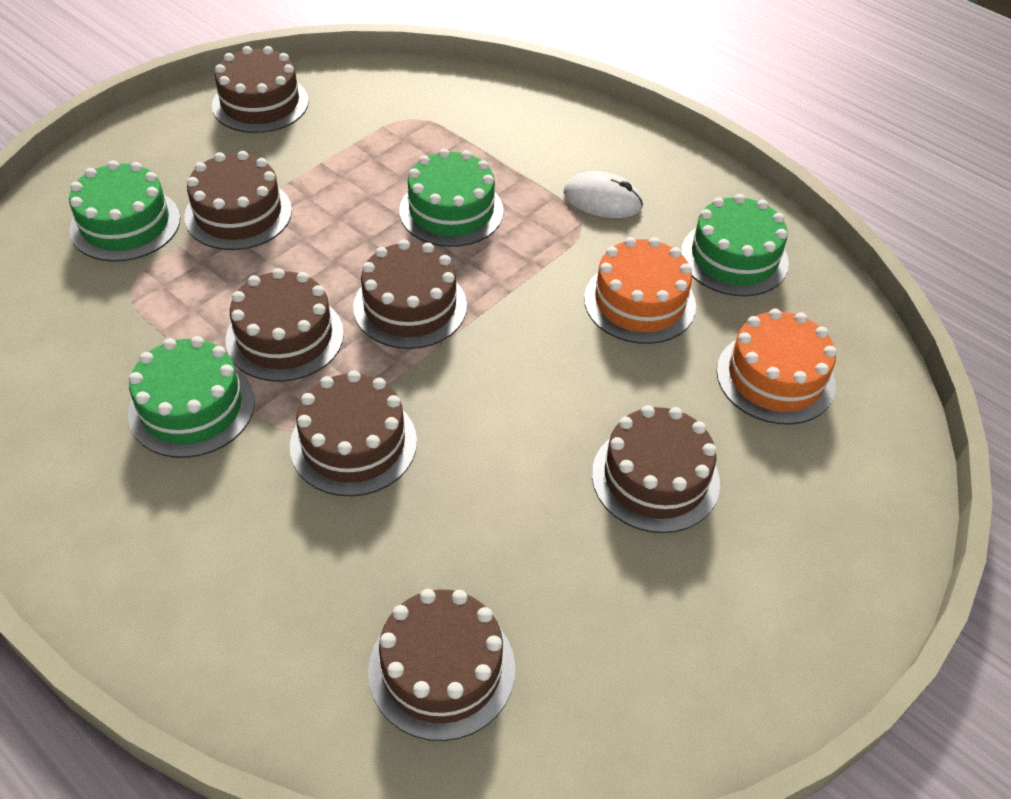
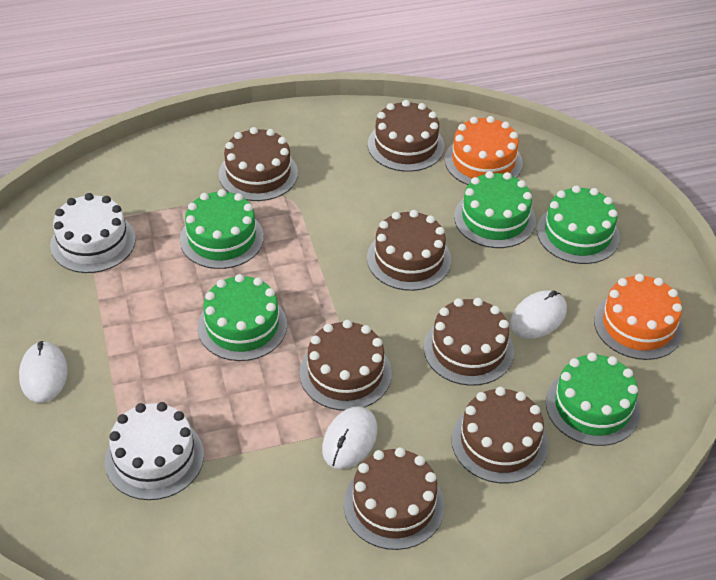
green cake: [69,160,180,262] [128,336,255,458] [399,149,504,247] [681,194,789,296] = 4 -> [180,189,264,269] [198,274,287,361] [454,171,536,248] [537,185,620,264] [546,352,640,446] = 5
white cake: none = 0 -> [50,193,136,273] [105,402,204,500] = 2
white mouse: [563,171,643,218] = 1 -> [19,341,68,403] [322,406,377,469] [510,290,567,339] = 3

